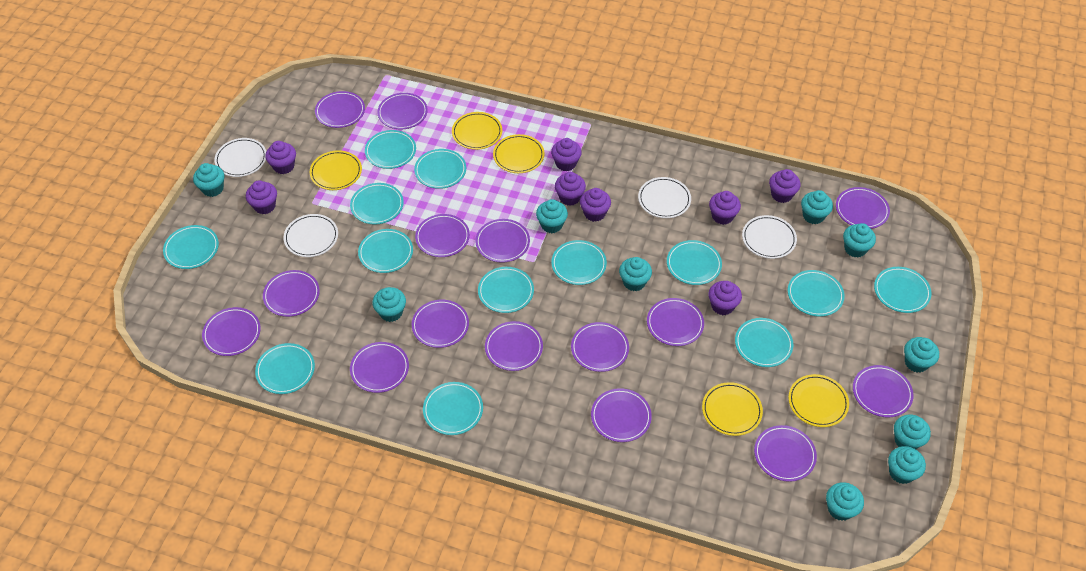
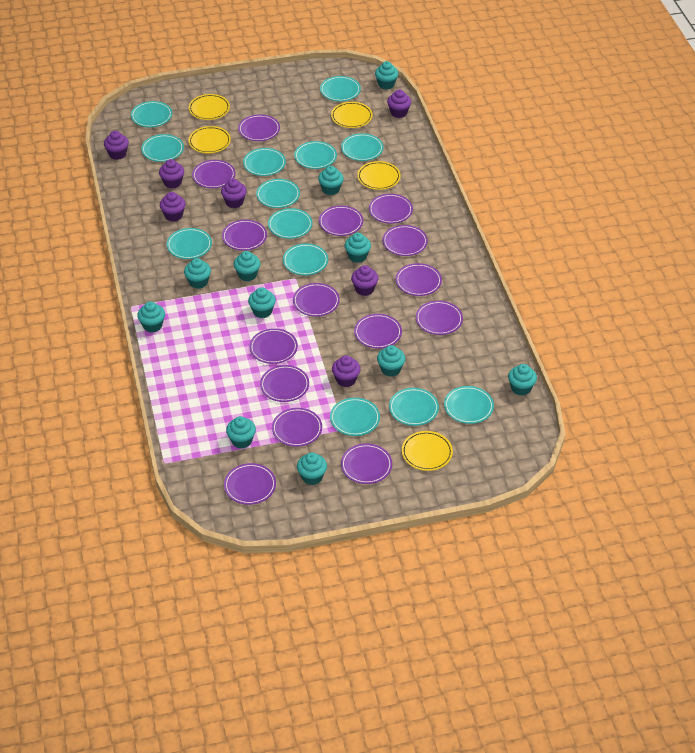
purple cupcake: [246,180,277,214] [265,141,296,174] [551,138,582,171] [555,172,586,206] [580,188,611,222] [709,191,741,225] [709,281,742,315] [769,169,801,203] = 8 -> [104,131,129,160] [159,159,184,188] [160,192,186,222] [221,179,247,208] [332,356,361,387] [351,265,378,296] [387,89,411,118] = 7
turquoise cupcake: [193,163,224,197] [373,287,406,322] [536,199,568,233] [619,257,652,291] [801,190,833,224] [826,482,864,521] [843,223,876,257] [888,446,926,484] [894,414,931,449] [904,337,939,373] = 10 -> [137,302,165,333] [184,258,211,289] [226,416,256,449] [234,251,260,281] [248,287,276,318] [297,452,327,485] [318,166,344,195] [345,233,371,263] [375,61,399,90] [377,345,405,377] [508,364,537,396] = 11
white plate: [215,138,266,177] [284,214,338,257] [638,177,691,218] [742,215,797,259] = 4 -> none = 0

